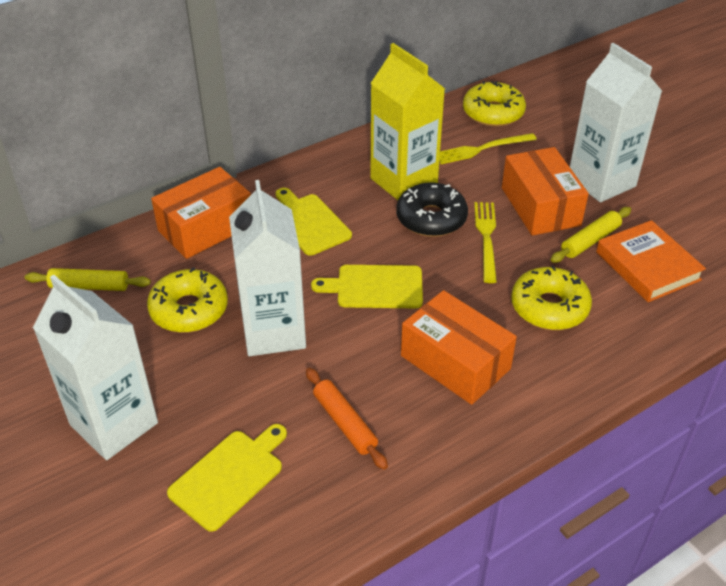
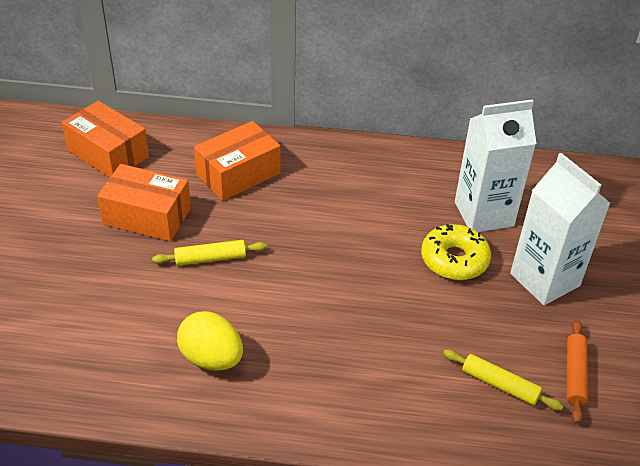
black donut: [396,182,468,237] = 1 -> none = 0
orange book: [596,220,706,302] = 1 -> none = 0
white carton: [33,275,158,460] [229,180,306,356] [570,43,662,203] = 3 -> [455,100,536,232] [510,153,610,305] = 2
yellow carton: [370,43,445,200] = 1 -> none = 0
yellow cutting board: [167,424,287,532] [276,188,352,256] [311,265,423,308] = 3 -> none = 0
yellow donut: [147,267,228,333] [463,81,526,127] [511,265,592,330] = 3 -> [421,224,491,280] = 1
yellow egg: none = 0 -> [177,311,243,371] = 1
yellow fork: [439,133,537,164] [474,202,497,283] = 2 -> none = 0

